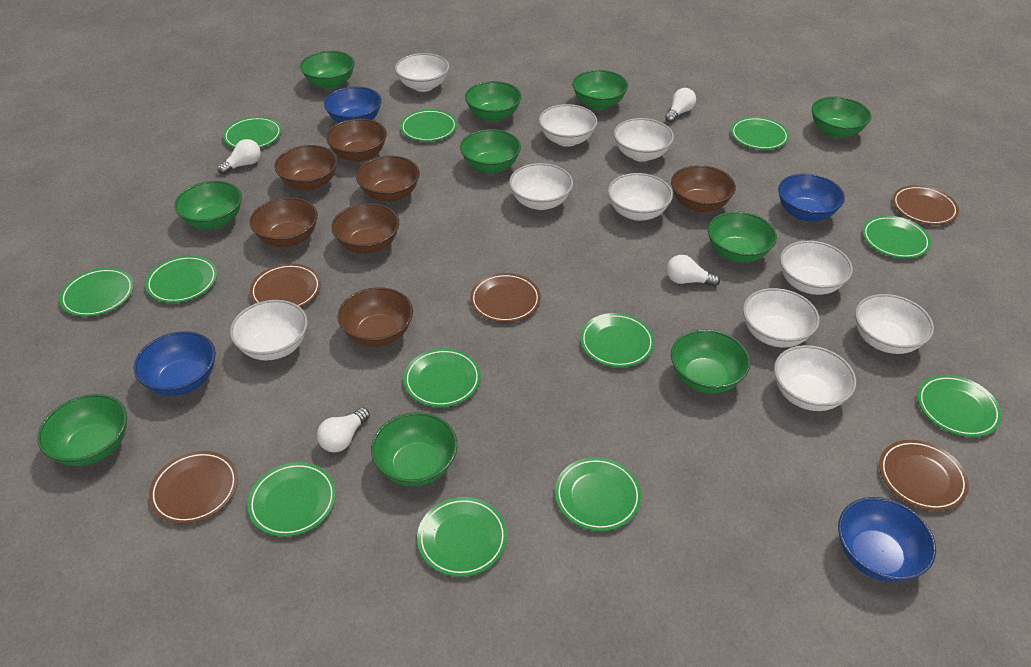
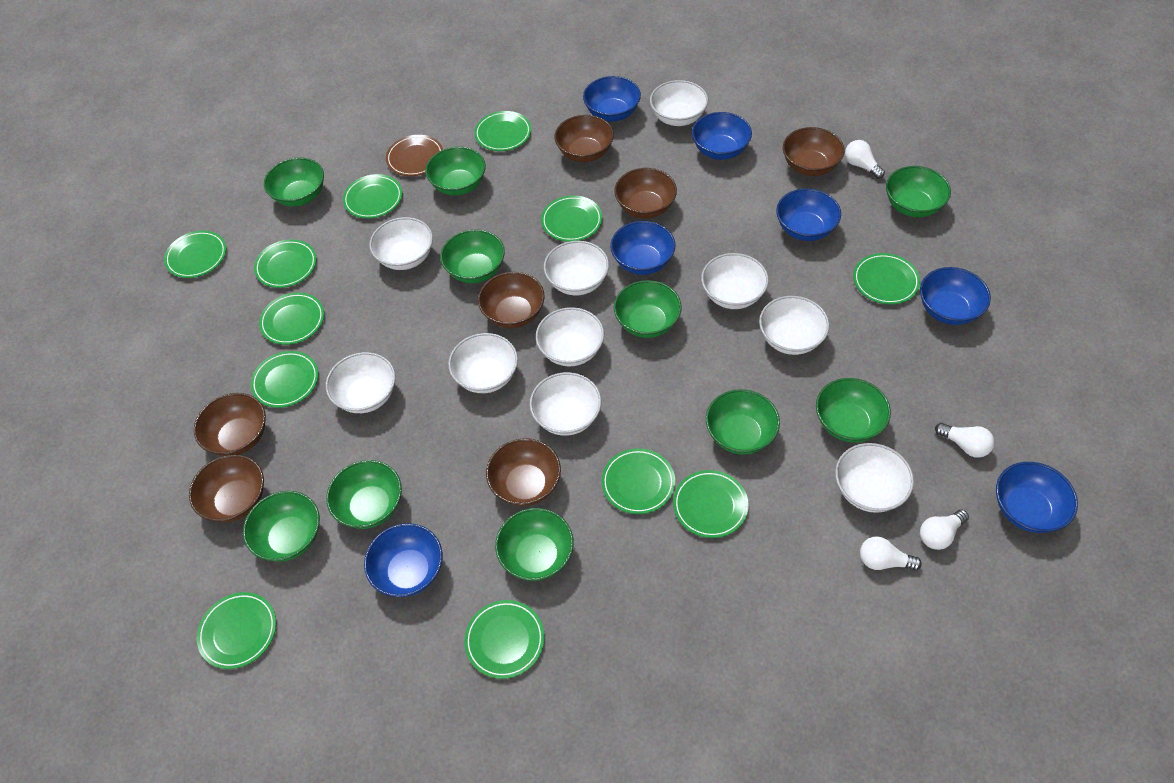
blue bowl: [133,331,216,396] [324,87,382,123] [778,173,845,221] [838,497,936,582] = 4 -> [364,523,443,597] [583,76,641,122] [610,221,675,275] [692,112,752,160] [776,189,841,241] [920,267,991,325] [996,462,1078,533] = 7
brown plate: [149,451,238,524] [250,264,321,307] [470,273,541,322] [879,440,969,511] [892,185,959,225] = 5 -> [386,135,443,176] = 1

